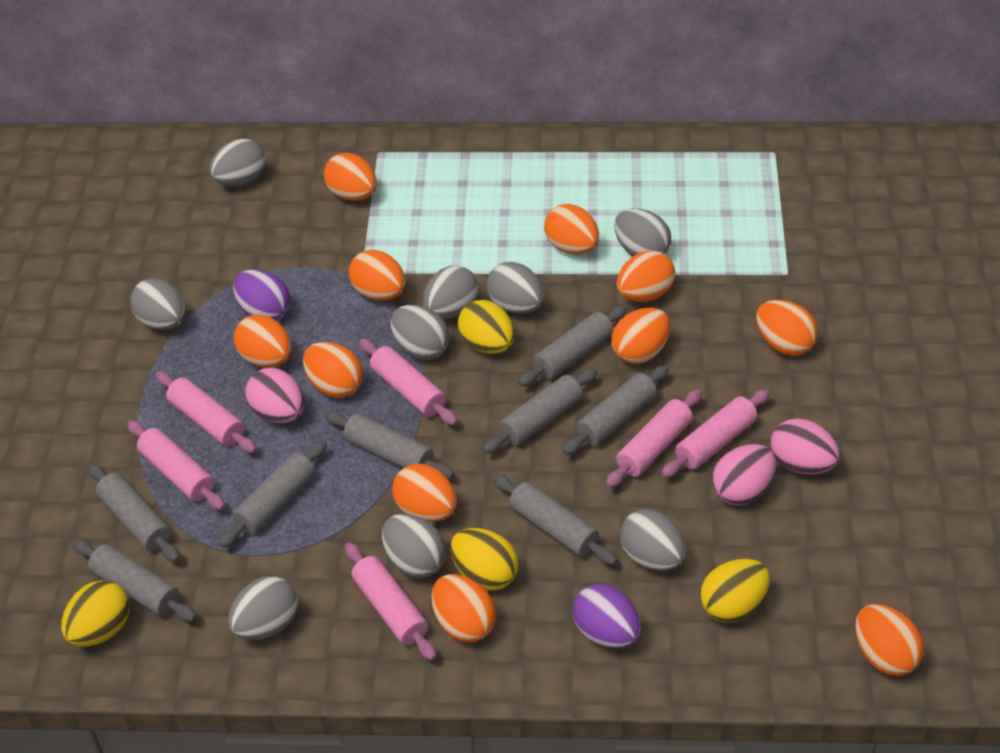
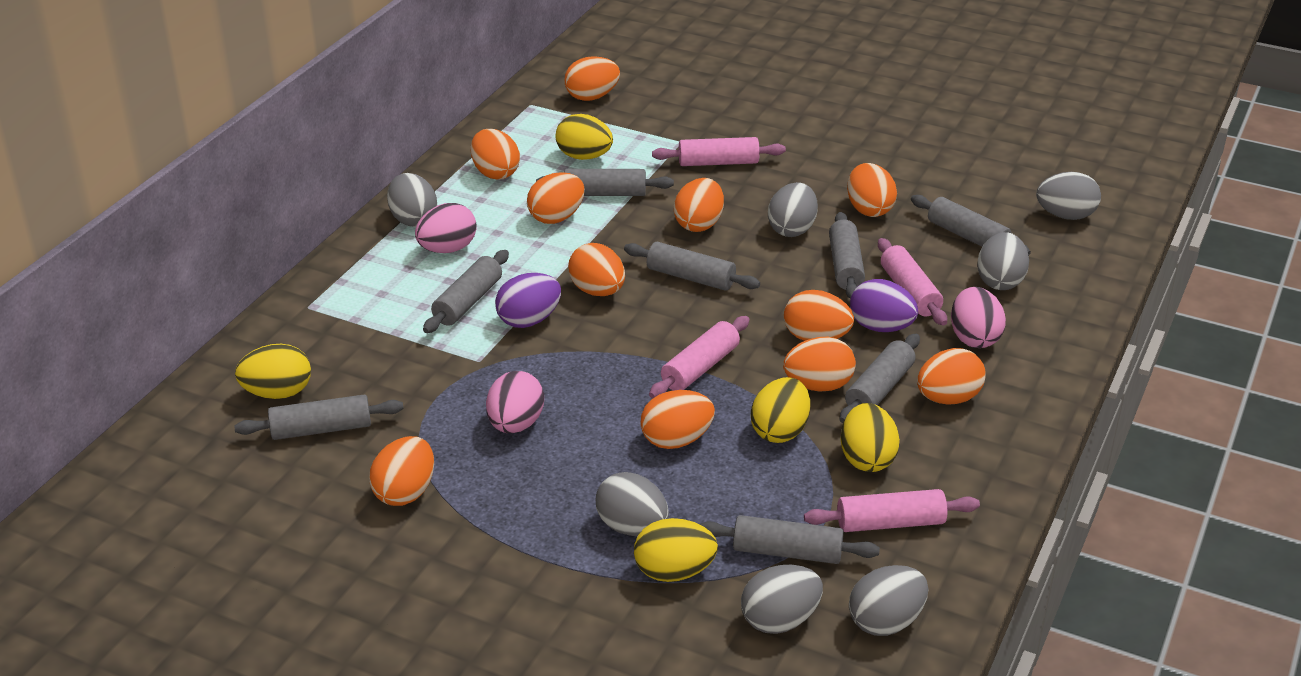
grey egg: [130,278,186,330] [210,139,266,187] [228,576,298,640] [382,514,446,578] [391,305,449,360] [423,265,479,319] [487,262,544,314] [614,208,671,256] [620,509,686,571] = 9 -> [387,173,437,227] [596,472,669,536] [741,565,823,634] [768,182,818,237] [849,565,928,636] [977,232,1029,290] [1036,172,1101,220] = 7
pink rolling pin: [128,420,225,510] [156,371,257,453] [345,542,437,661] [359,338,458,425] [606,389,702,488] [661,389,770,478] = 6 -> [649,316,750,398] [652,137,786,166] [804,489,980,532] [878,238,947,326] = 4
yellow egg: [61,580,130,647] [450,528,519,591] [458,300,515,354] [700,559,770,623] = 4 -> [235,344,311,399] [556,114,613,160] [634,518,718,582] [751,377,810,443] [841,403,900,472] = 5

